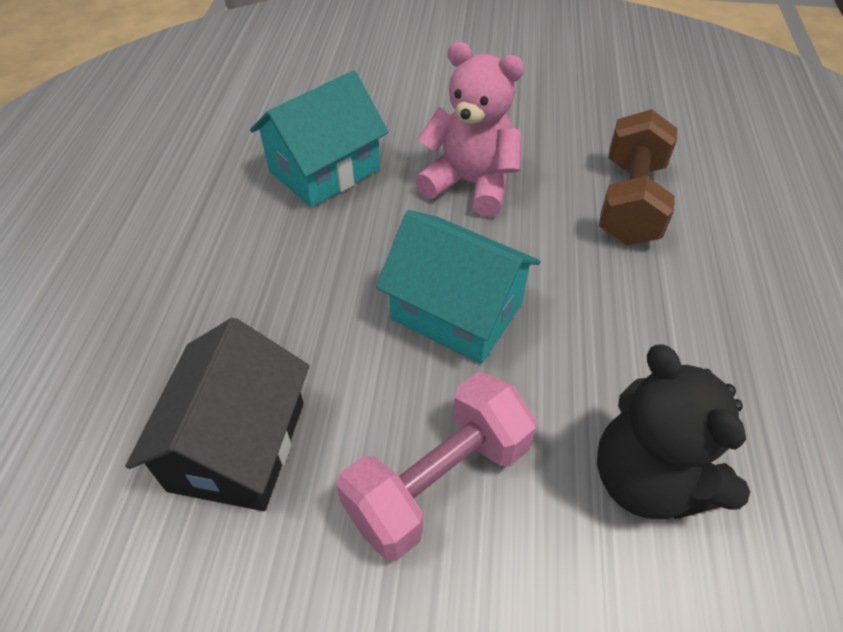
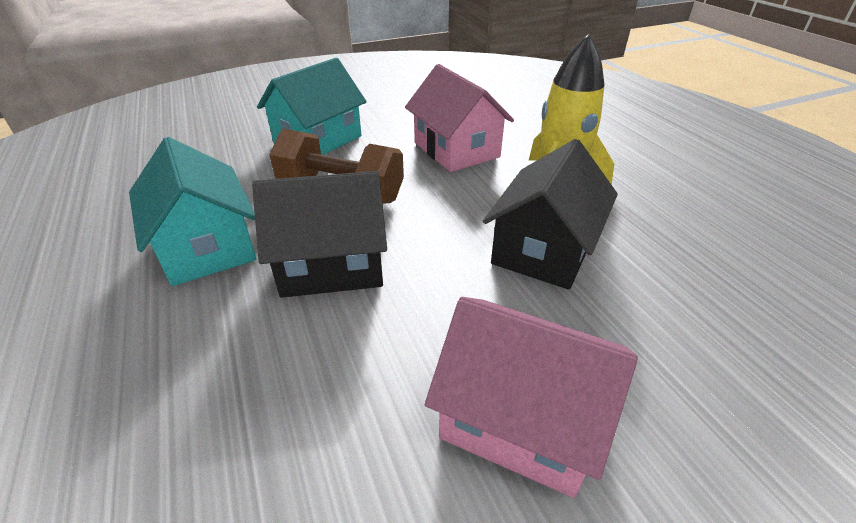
black house: [125,318,309,511] = 1 -> [252,171,387,298] [483,139,618,290] = 2
black teddy bear: [597,344,750,519] = 1 -> none = 0
pink dumbbell: [336,372,537,561] = 1 -> none = 0
pink house: none = 0 -> [405,64,514,172] [425,297,638,498] = 2
pink teddy bear: [415,42,525,217] = 1 -> none = 0
yellow rocket: none = 0 -> [529,34,614,185] = 1

